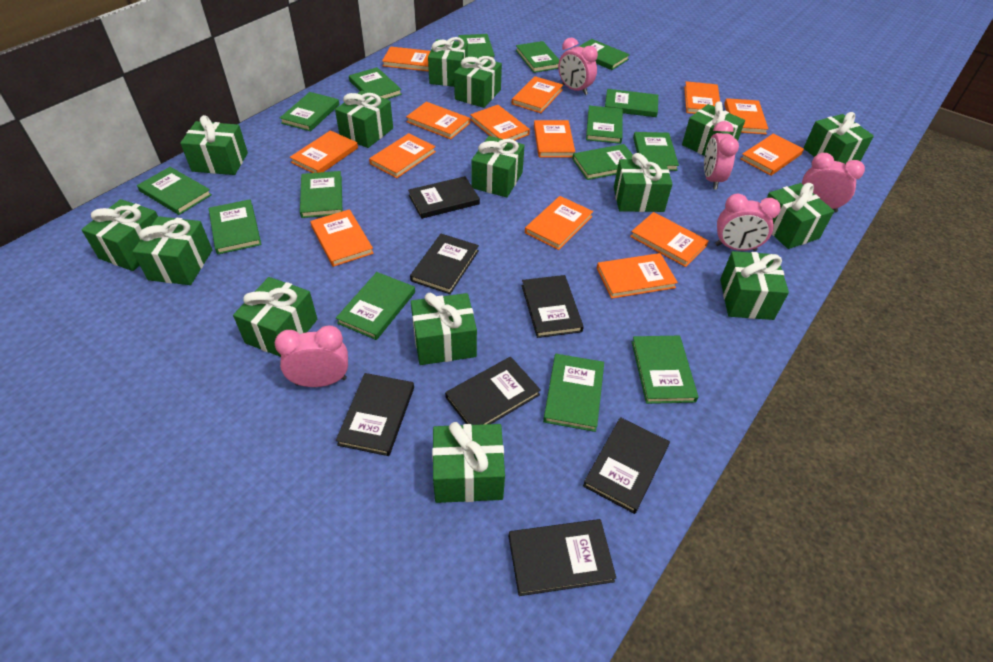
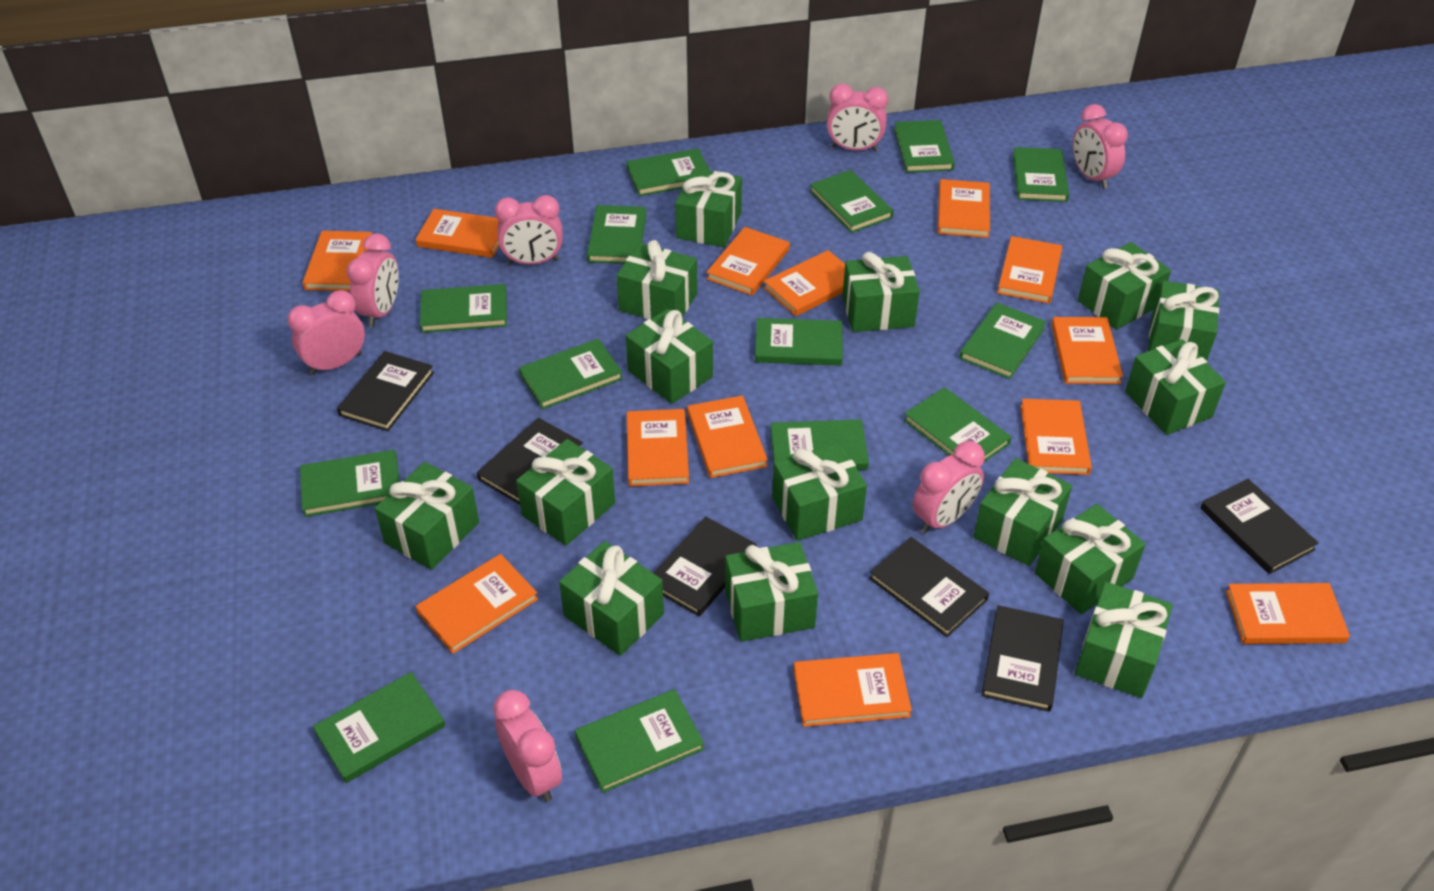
black book: [336,373,414,456] [408,176,480,219] [410,234,479,294] [445,357,541,425] [509,519,616,596] [522,275,584,338] [583,417,670,514] = 7 -> [337,351,434,431] [477,418,583,505] [653,516,757,616] [869,537,989,637] [981,605,1064,712] [1200,479,1319,574] = 6
green book: [137,167,212,215] [209,199,261,254] [280,92,339,132] [300,171,342,218] [336,272,415,340] [349,67,402,99] [459,34,495,59] [516,41,559,73] [543,354,604,432] [572,144,633,180] [578,39,630,70] [586,105,623,144] [605,89,658,117] [632,336,698,404] [633,132,679,171] = 15 -> [300,450,399,517] [313,672,445,783] [420,284,507,333] [519,339,623,409] [575,689,704,793] [587,205,646,264] [627,148,710,196] [755,318,843,366] [770,419,869,470] [810,170,894,233] [894,120,955,173] [904,387,1012,462] [959,303,1046,379] [1013,147,1069,202] = 14
orange book: [290,130,358,173] [310,209,374,267] [369,133,436,178] [382,46,431,72] [406,102,470,139] [470,105,530,140] [512,76,563,113] [525,196,593,250] [534,120,575,158] [597,253,678,299] [630,212,709,267] [684,81,720,114] [724,98,768,134] [741,134,804,176] = 14 -> [302,231,372,291] [415,209,499,258] [416,554,538,654] [627,409,689,486] [687,395,768,478] [706,227,790,296] [764,250,845,316] [794,653,912,727] [938,179,990,238] [997,236,1062,304] [1020,399,1092,475] [1051,317,1123,384] [1226,583,1350,644] = 13
pink clock: [275,326,348,387] [558,38,598,95] [704,121,739,189] [715,194,781,251] [802,153,865,213] = 5 -> [287,290,365,375] [347,234,399,327] [493,690,562,802] [495,195,563,264] [827,84,888,151] [913,441,985,534] [1073,104,1128,189] = 7

